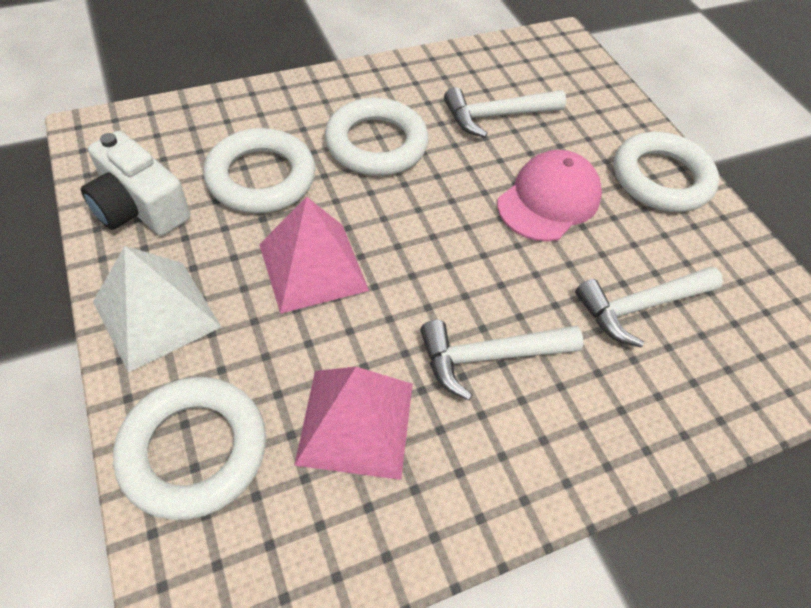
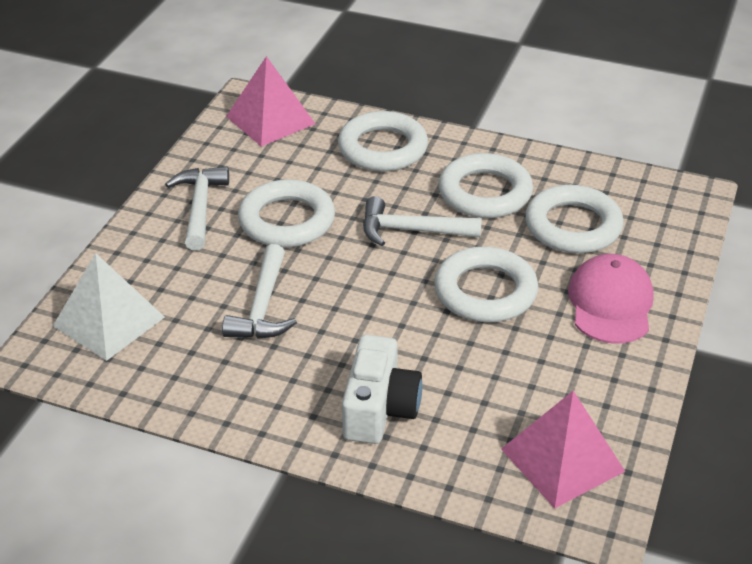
white ring: [113,377,266,520] [204,128,316,213] [325,98,429,176] [614,132,719,212] = 4 -> [238,179,335,248] [338,111,428,171] [434,246,538,322] [439,153,533,218] [525,185,624,253] = 5

